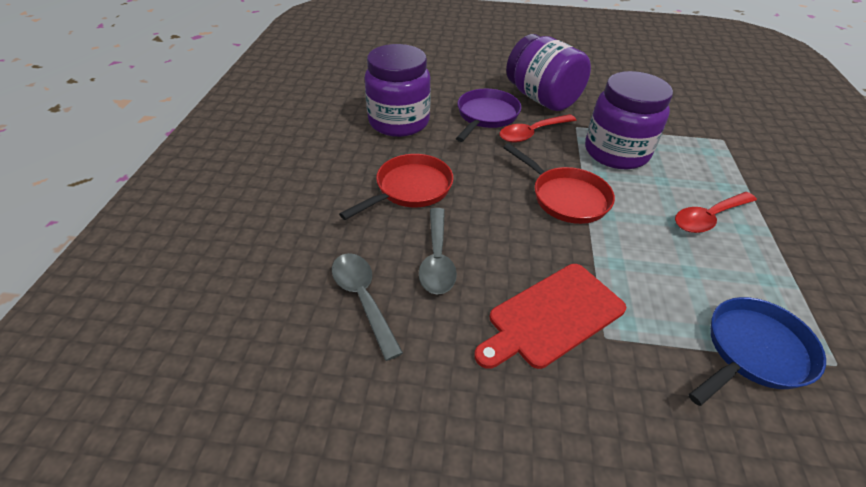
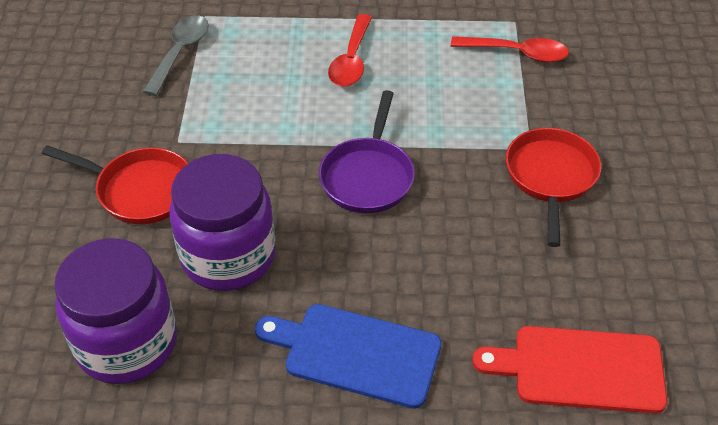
blue cutting board: none = 0 -> [255,304,442,408] = 1
blue pan: [689,297,826,406] = 1 -> none = 0
grey spoon: [332,253,403,361] [418,208,457,295] = 2 -> [143,15,209,96] = 1
purple jar: [364,44,431,137] [506,34,591,111] [585,71,673,169] = 3 -> [54,238,177,384] [169,154,276,291] = 2

